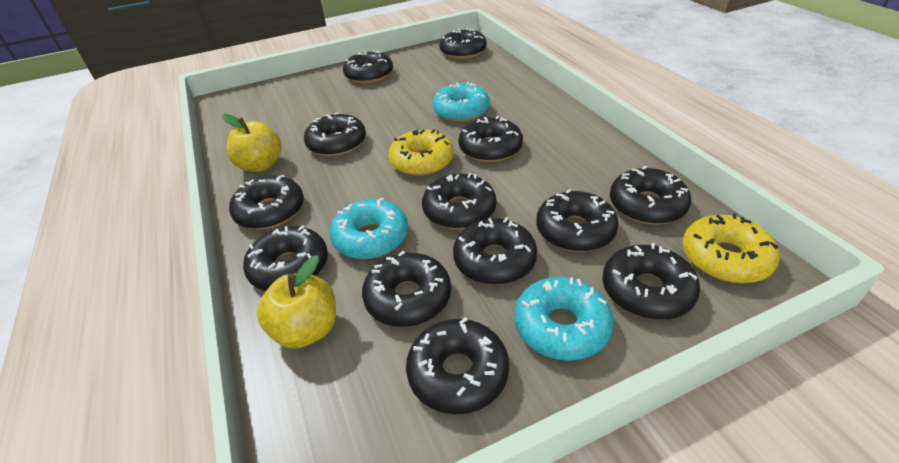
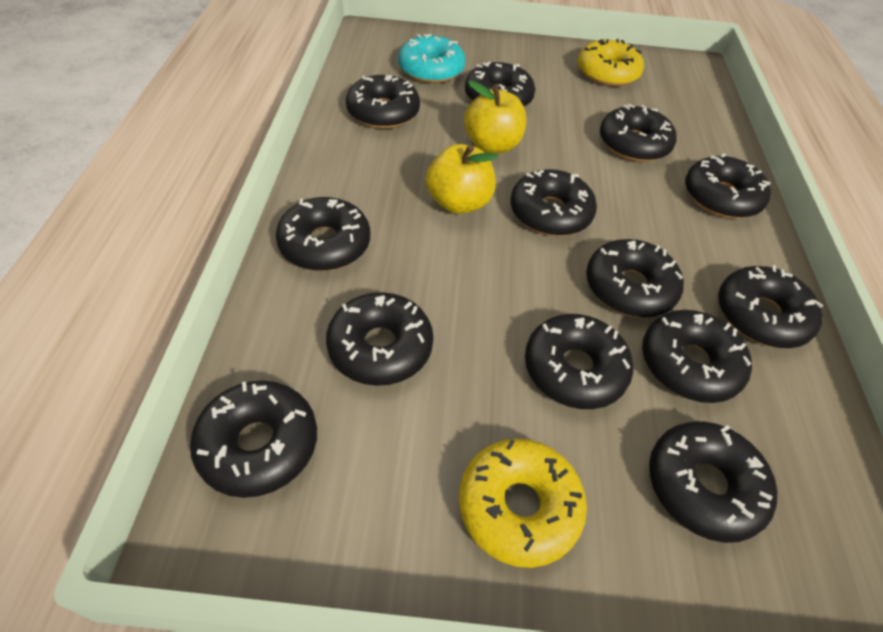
turquoise donut: [329,198,408,259] [432,82,490,122] [514,277,613,361] = 3 -> [398,34,466,83] = 1

